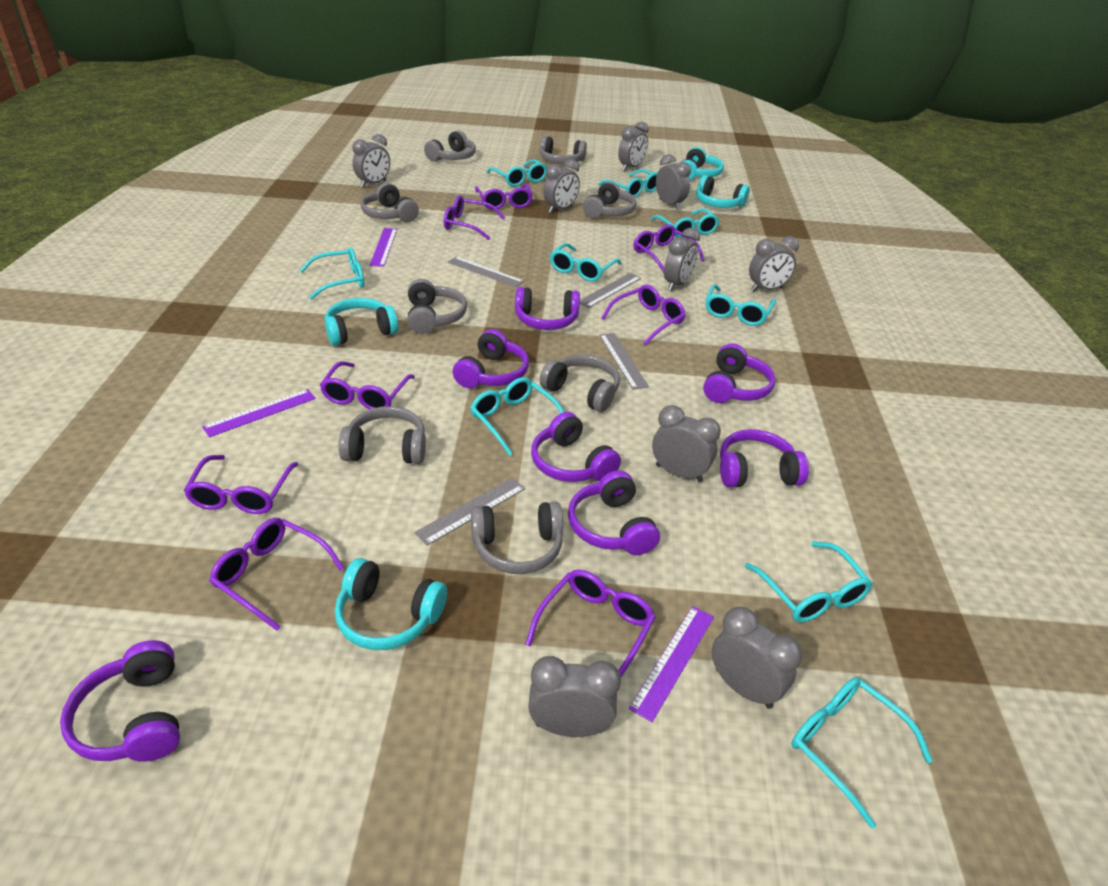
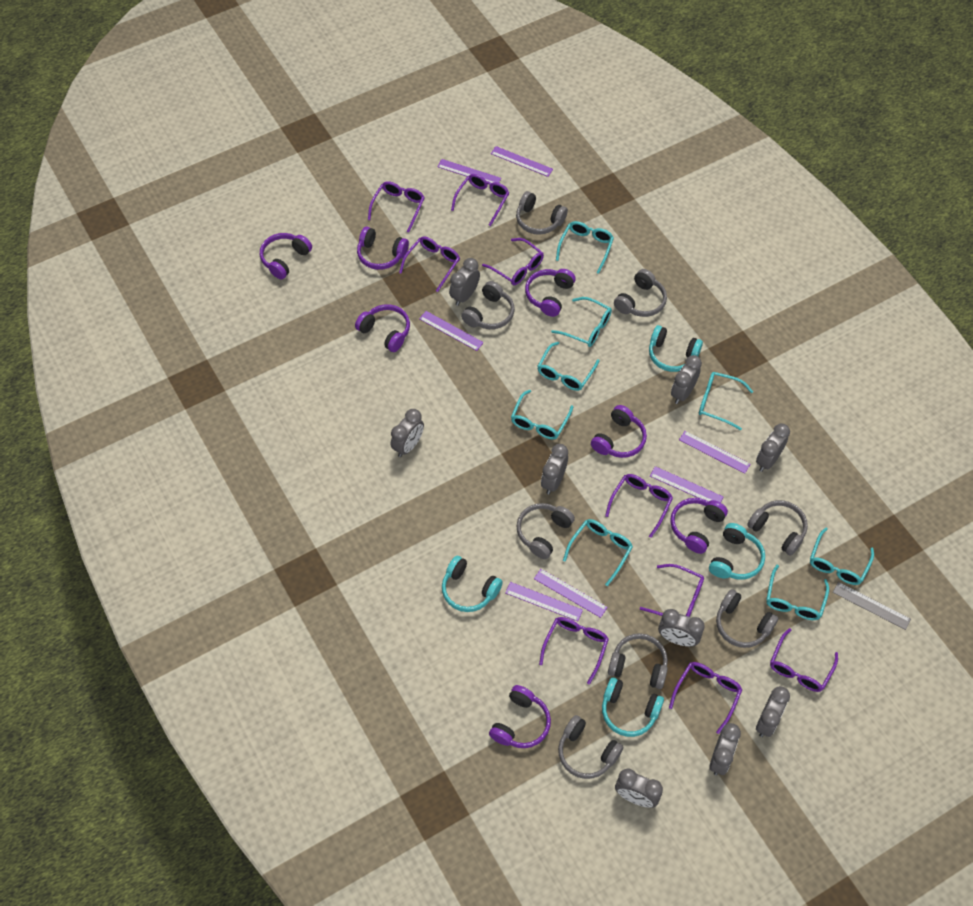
grey ruler: [414,478,525,546] [448,257,524,287] [580,273,641,308] [599,333,649,390] = 4 -> [833,582,911,630] = 1
purple glasses: [183,455,299,514] [209,518,344,631] [320,361,415,410] [443,195,505,240] [475,184,533,209] [525,569,656,677] [602,285,686,345] [634,224,705,273] = 8 -> [368,181,425,232] [399,236,460,292] [451,174,510,226] [482,238,544,285] [539,617,609,685] [605,474,673,538] [640,564,704,617] [669,662,742,734] [770,628,838,692] = 9
purple ruler: [202,389,316,437] [370,228,397,267] [629,606,714,722] = 3 -> [419,311,484,351] [437,159,501,183] [491,146,553,177] [505,582,583,621] [534,569,607,618] [650,466,723,503] [679,431,751,474] = 7
turquoise glasses: [300,247,364,299] [470,377,564,456] [486,159,547,187] [550,243,621,282] [598,169,657,197] [651,209,720,238] [705,284,776,326] [745,541,873,622] [791,677,933,829] = 9 -> [511,390,573,439] [537,342,599,391] [551,297,612,347] [556,221,614,274] [563,519,633,586] [699,372,753,430] [766,565,829,620] [810,528,874,585] = 8

